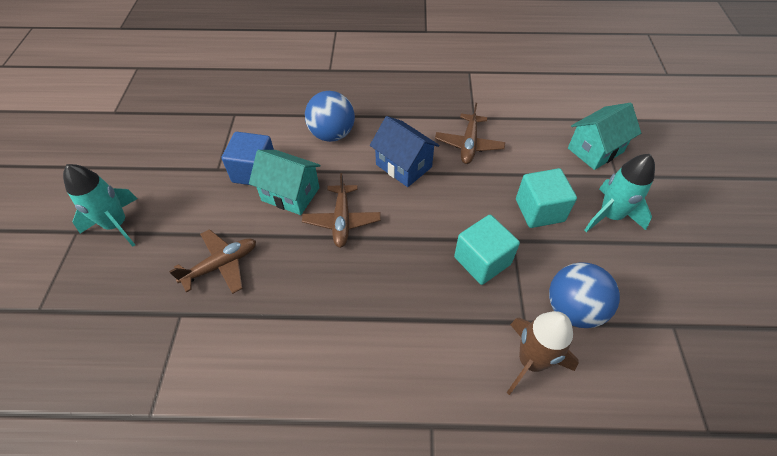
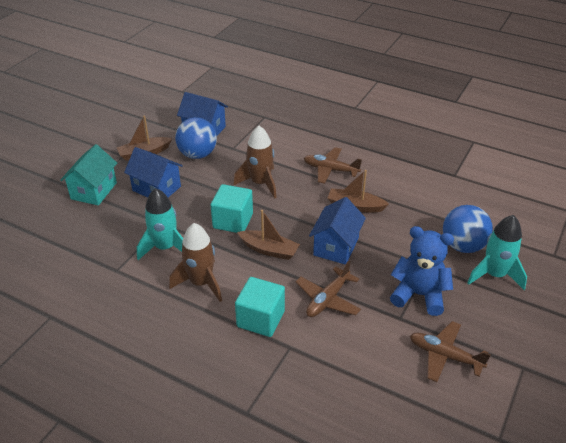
blue cube: [222,132,274,185] = 1 -> none = 0
blue house: [370,116,439,187] = 1 -> [124,147,183,197] [177,92,228,135] [309,197,366,265] = 3
blue teddy bear: none = 0 -> [390,226,454,316] = 1
brown boat: none = 0 -> [117,115,172,161] [237,210,300,260] [328,170,389,213] = 3
brown rocket: [506,311,579,395] = 1 -> [169,223,222,302] [233,126,277,199] = 2
turquoise house: [249,150,321,215] [568,102,641,170] = 2 -> [60,144,117,206] = 1

